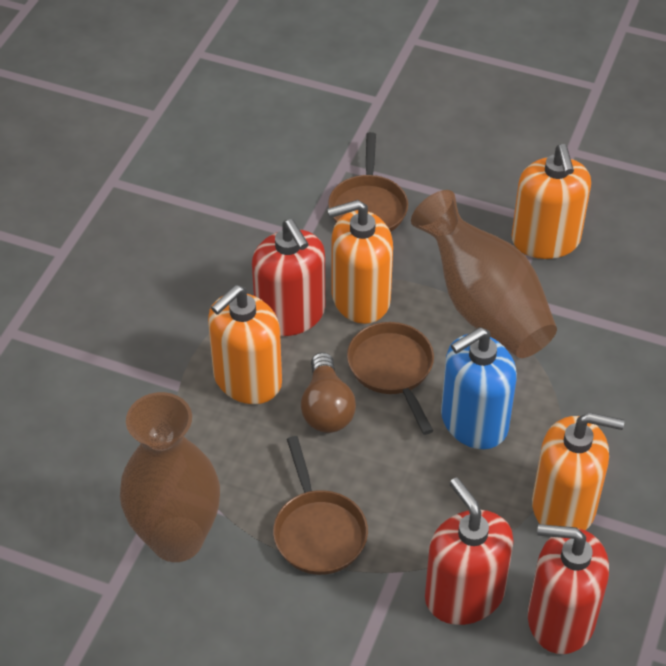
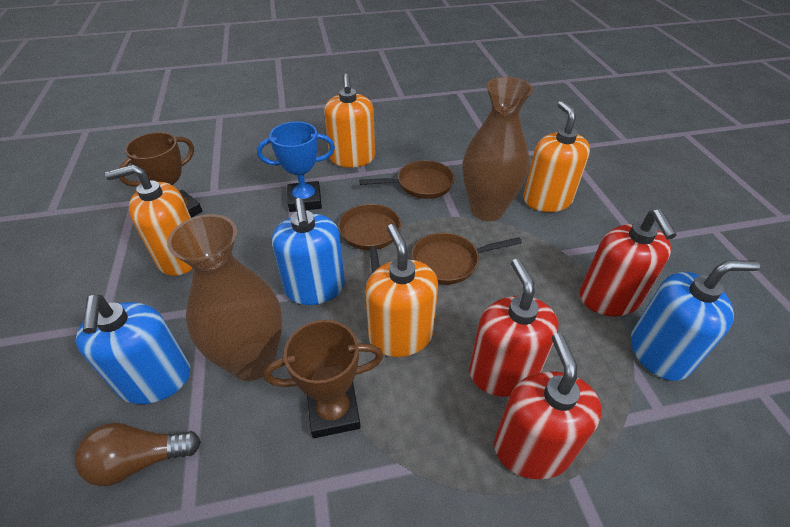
blue soap dispenser: [441,327,517,449] = 1 -> [76,295,190,404] [272,198,345,305] [631,260,760,381] = 3
blue trophy: none = 0 -> [257,121,335,212] = 1
brown trophy: none = 0 -> [119,132,202,218] [264,320,384,438] = 2

